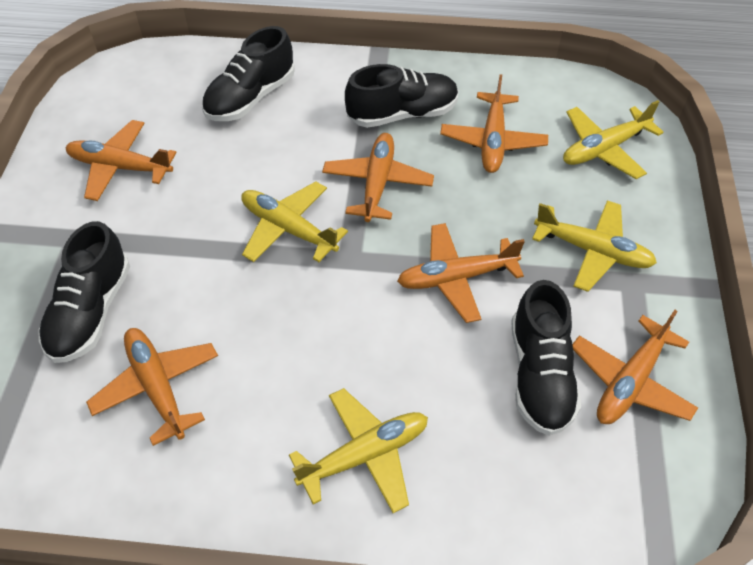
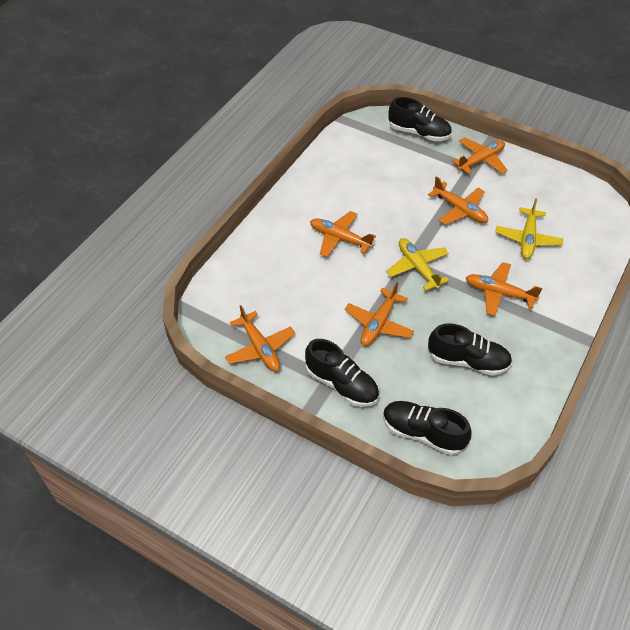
yellow plane: [241,181,348,262] [289,388,428,513] [532,200,657,292] [563,100,663,179] = 4 -> [386,238,449,291] [496,198,563,259] = 2

